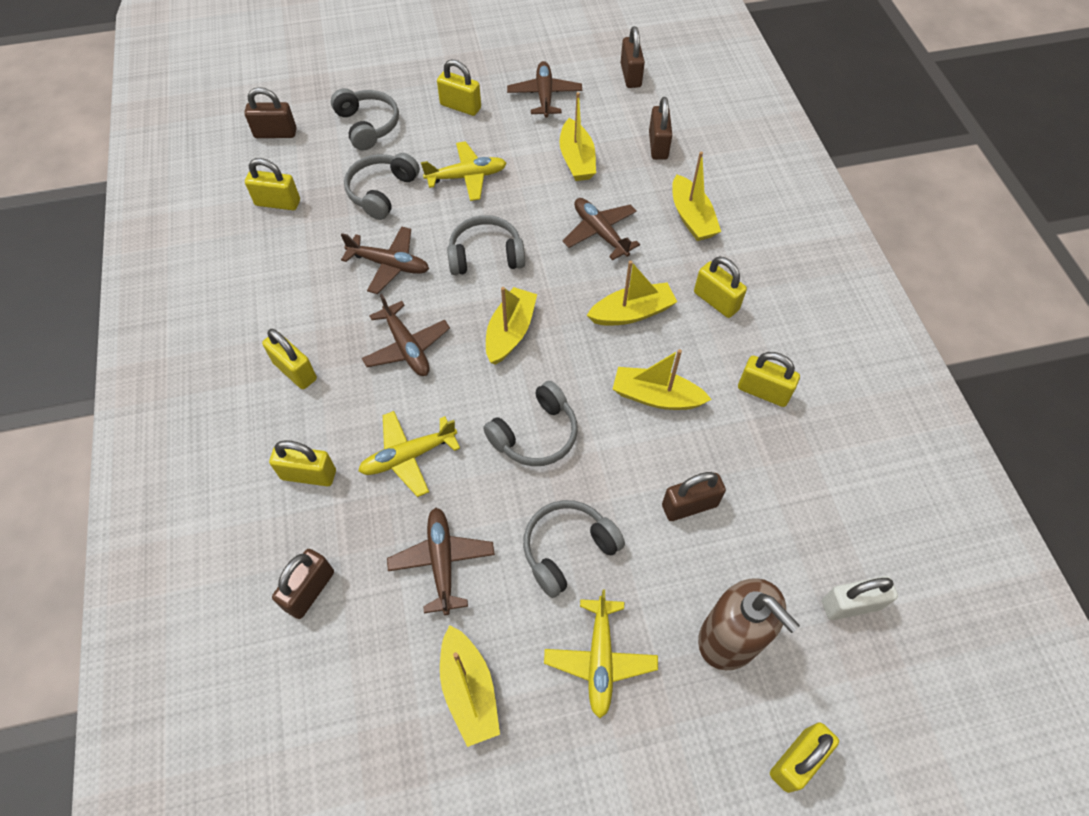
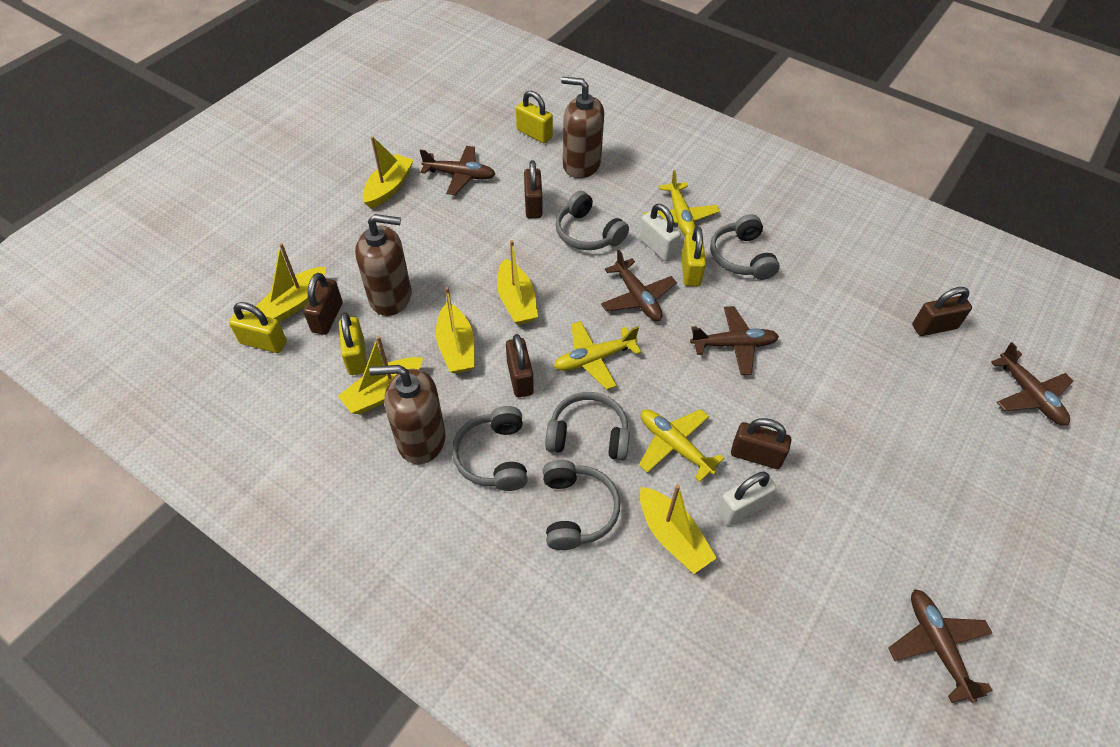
brown soap dispenser: [698,578,800,670] = 1 -> [355,214,412,316] [370,365,446,464] [561,77,604,178] = 3
white padlock: [822,576,898,620] = 1 -> [639,204,681,261] [717,472,777,526] = 2
yellow padlock: [245,158,300,210] [262,329,317,389] [269,440,336,486] [437,59,481,116] [694,257,747,318] [738,352,800,407] [770,722,839,793] = 7 -> [229,302,287,353] [339,312,367,375] [516,90,553,143] [681,226,706,286] = 4

